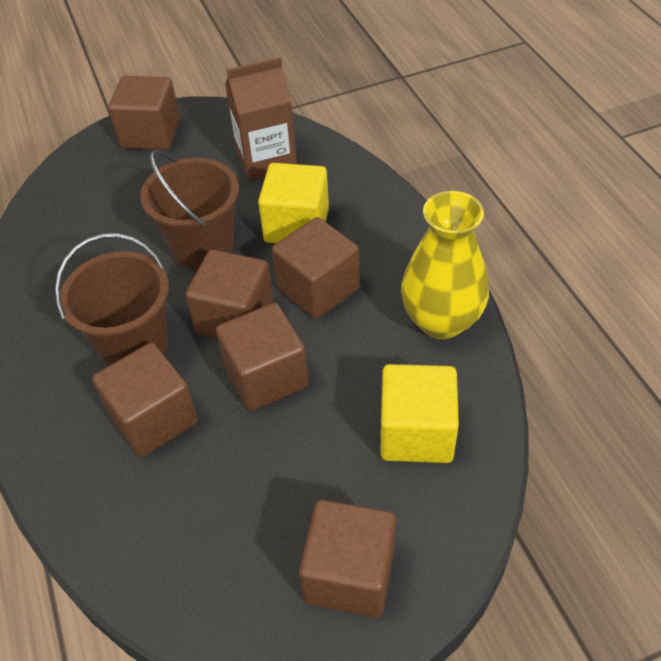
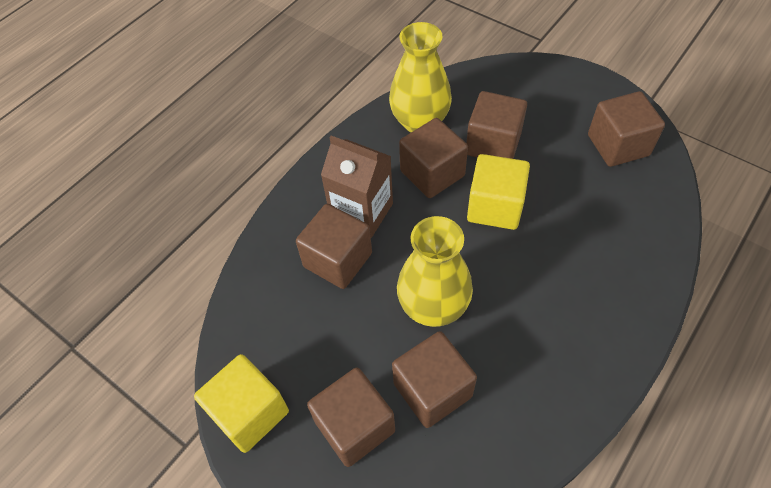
brown bucket: [55,233,169,366] [140,150,239,271] = 2 -> none = 0
yellow vase: [401,191,489,339] = 1 -> [389,22,452,132] [397,216,473,327] = 2

